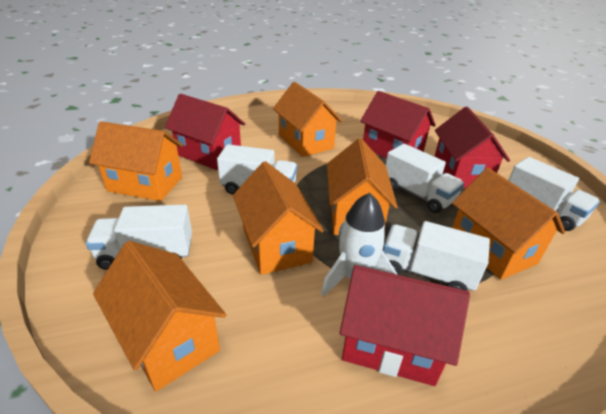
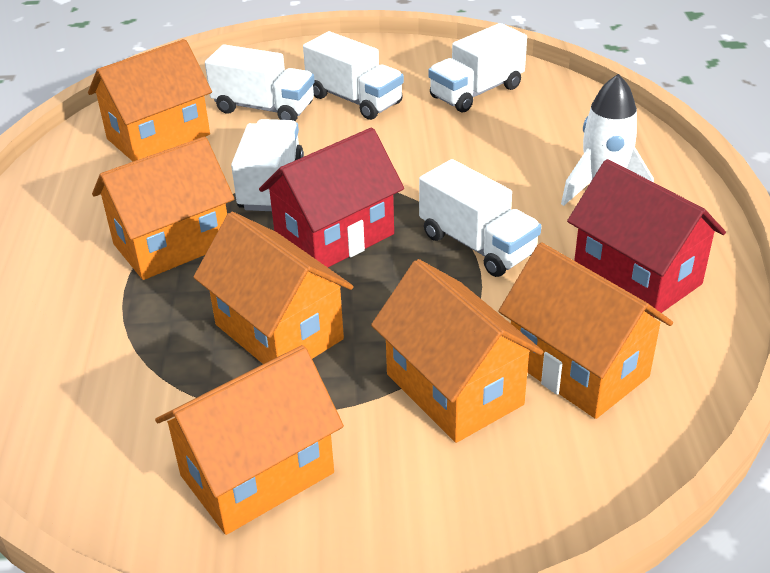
red house: [165,94,245,170] [340,265,470,386] [360,91,435,159] [434,107,510,188] = 4 -> [259,128,404,267] [567,159,726,317] = 2

